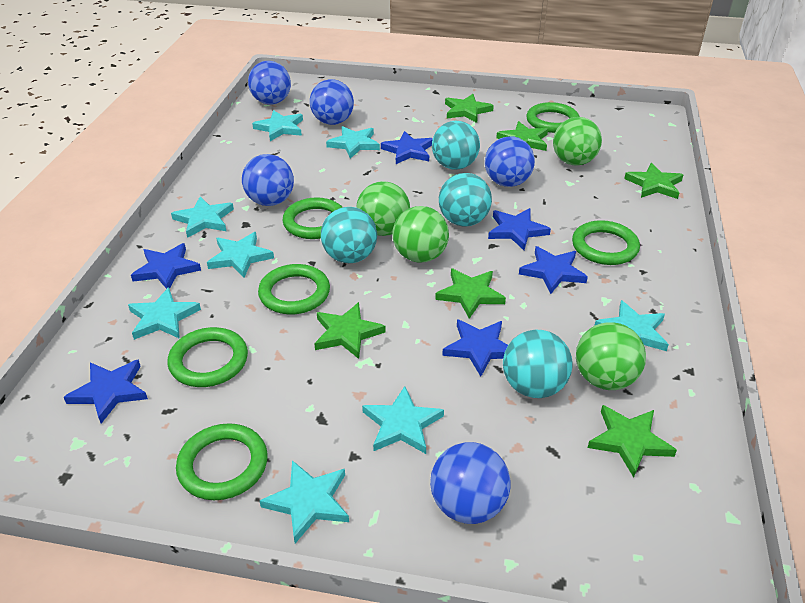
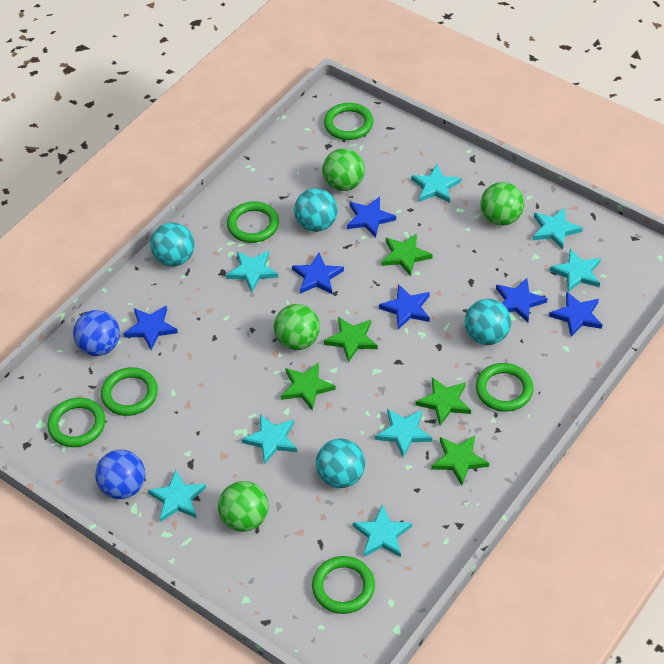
blue ball: [242,154,294,206] [248,61,291,105] [310,79,354,125] [430,442,510,524] [485,136,535,187] = 5 -> [73,310,120,356] [95,450,145,499] = 2
green star: [314,302,386,359] [435,268,506,319] [445,94,494,123] [496,121,548,151] [588,405,677,477] [624,163,683,199] = 6 -> [281,362,336,411] [324,317,378,363] [381,233,432,276] [416,377,471,425] [431,435,489,485] = 5

